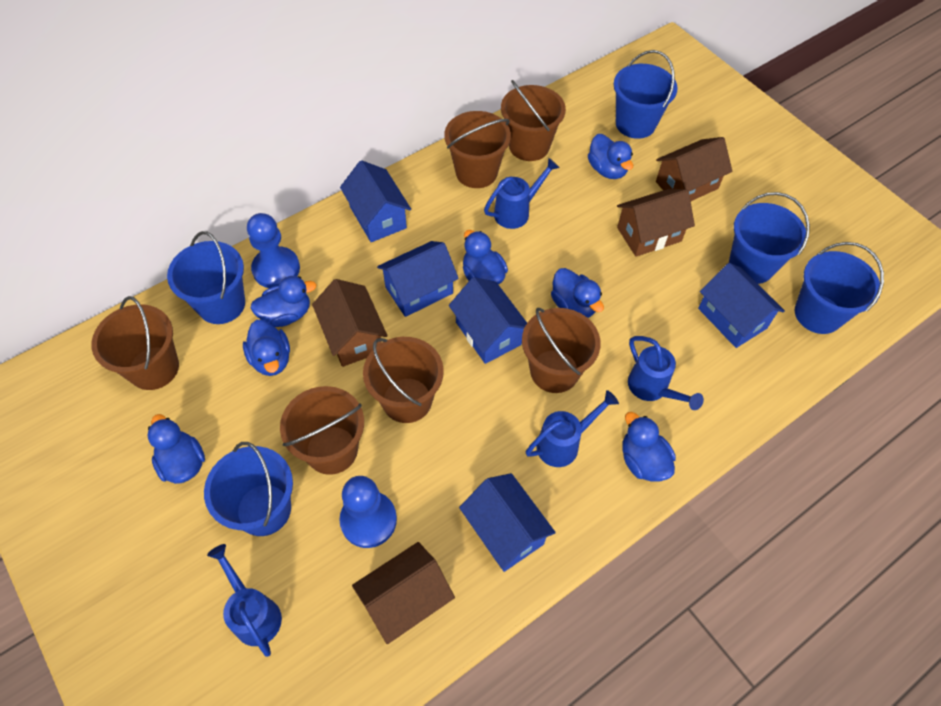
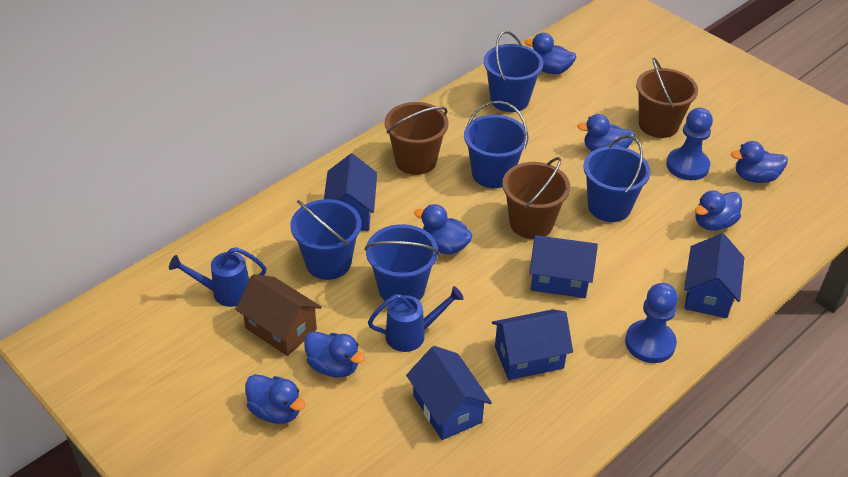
blue watering can: [207,544,282,657] [484,158,560,229] [526,390,619,467] [628,336,704,410] = 4 -> [169,247,267,307] [368,286,464,352] = 2
brown bucket: [91,296,179,390] [280,386,364,475] [363,337,444,423] [444,111,511,188] [501,80,566,161] [522,308,601,393] = 6 -> [385,102,448,175] [502,157,570,239] [636,58,698,138] = 3
brown house: [312,279,387,367] [352,542,455,644] [617,189,695,257] [656,137,732,201] = 4 -> [235,274,321,356] = 1

